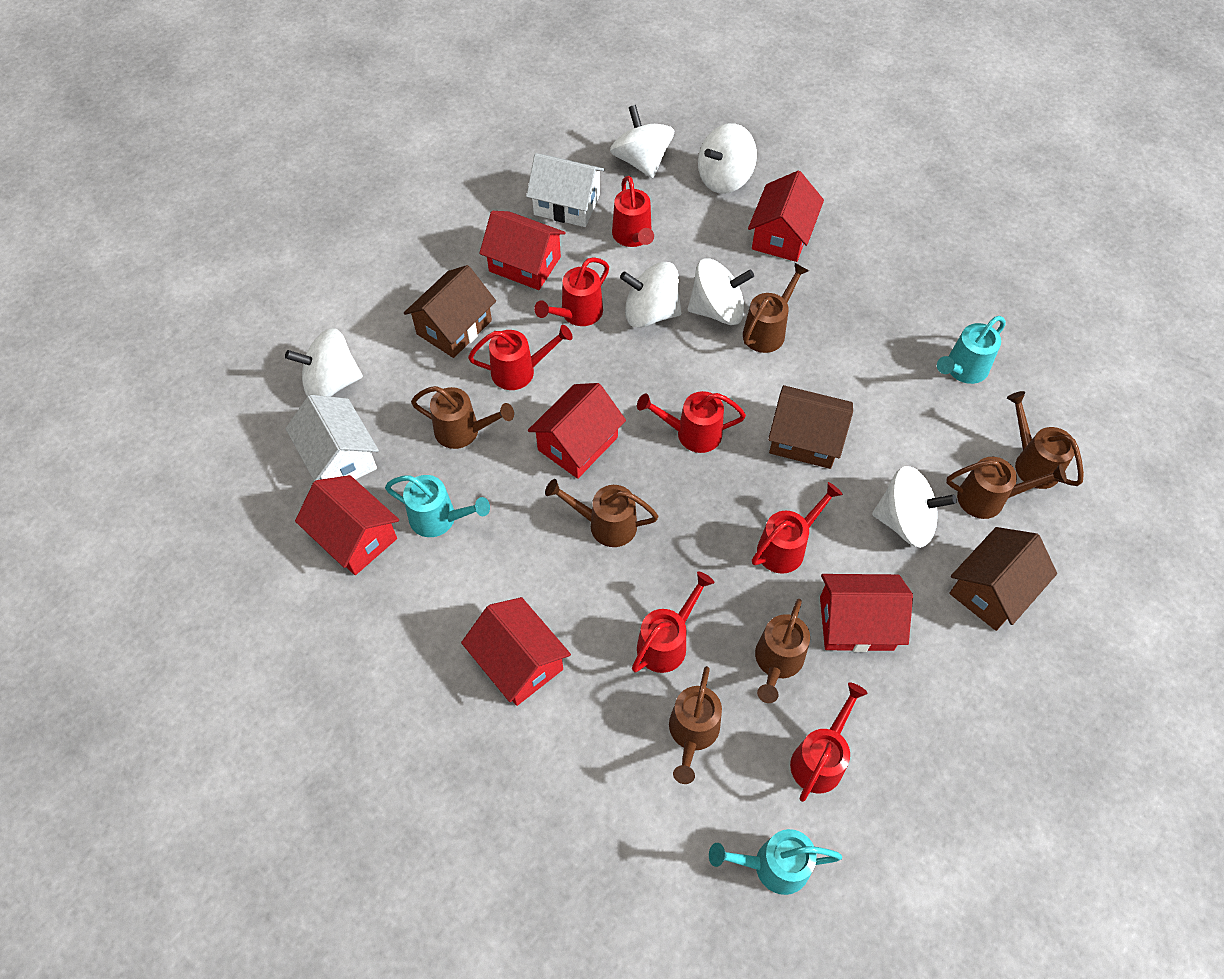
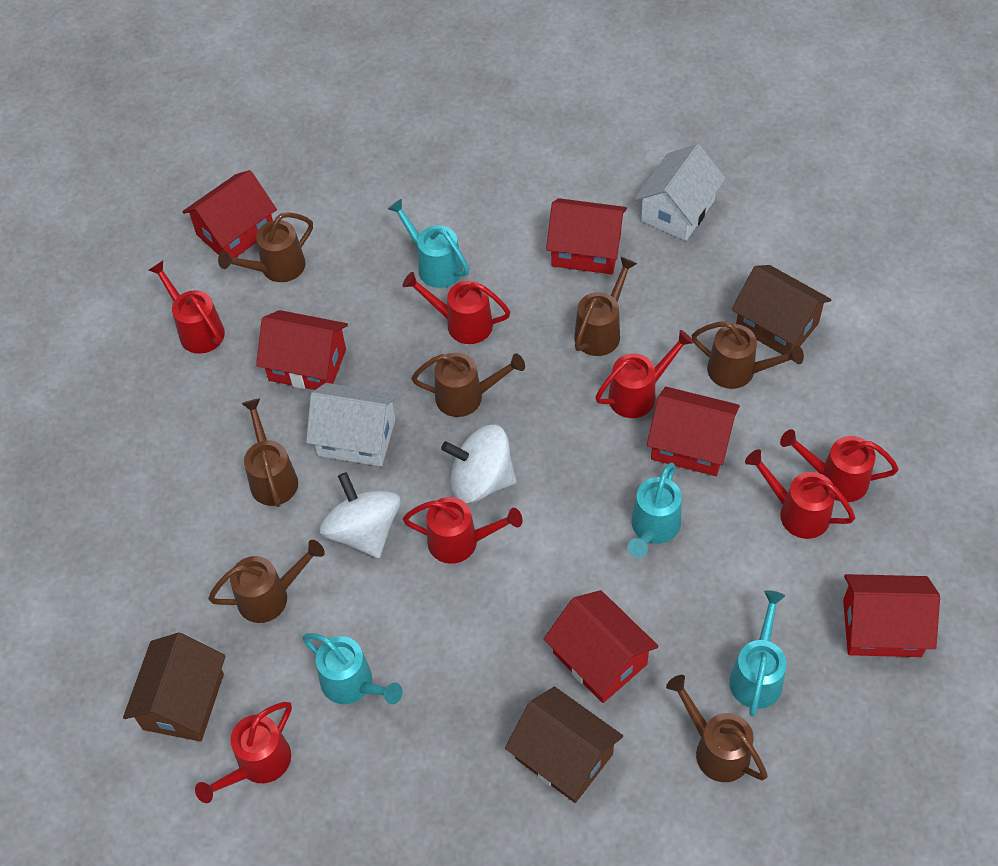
turquoise watering can: [385,475,490,537] [709,829,842,895] [937,316,1006,384] = 3 -> [302,633,403,704] [388,199,469,288] [627,462,682,558] [729,590,786,716] = 4
white spinning top: [285,328,363,397] [610,105,674,178] [620,262,682,328] [688,259,754,325] [698,123,757,194] [872,466,957,548] = 6 -> [320,472,400,558] [441,425,517,503] = 2

